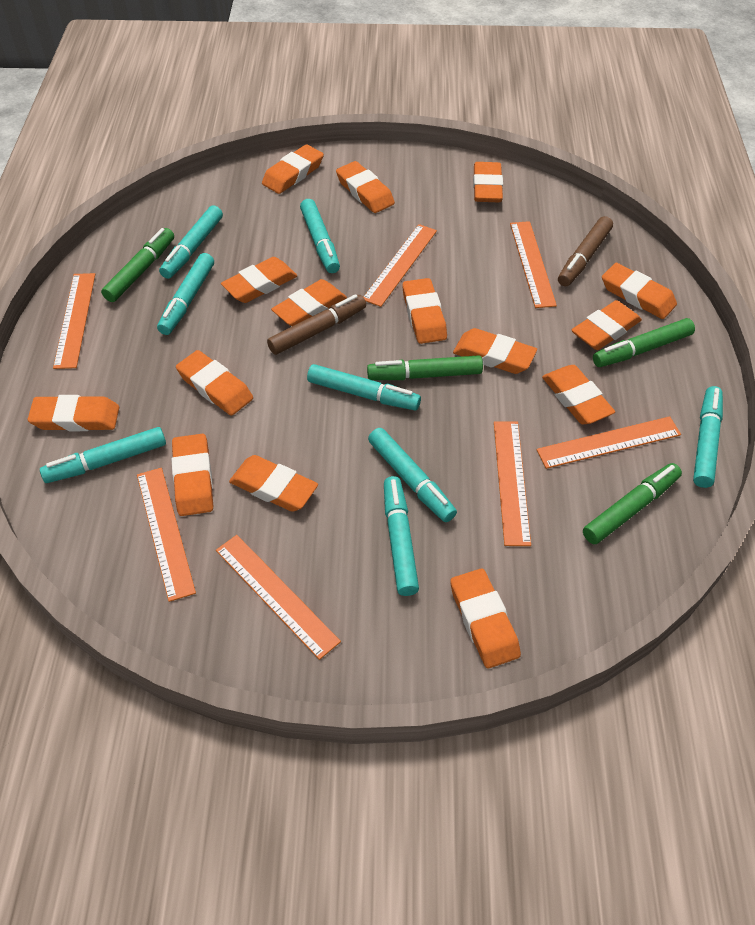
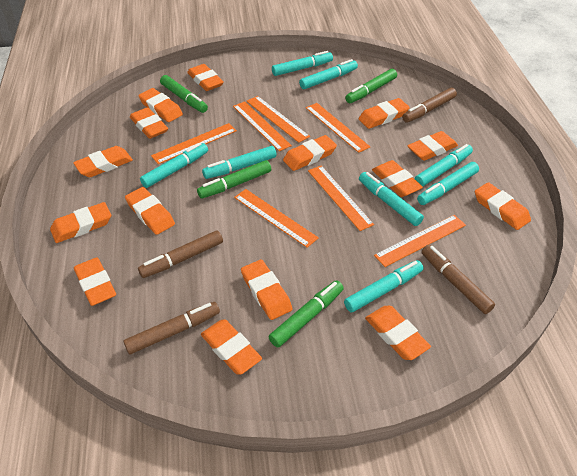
brown marker: [267,294,366,355] [558,216,613,287] = 2 -> [123,302,220,354] [138,230,223,278] [402,88,457,123] [421,245,495,314] = 4

